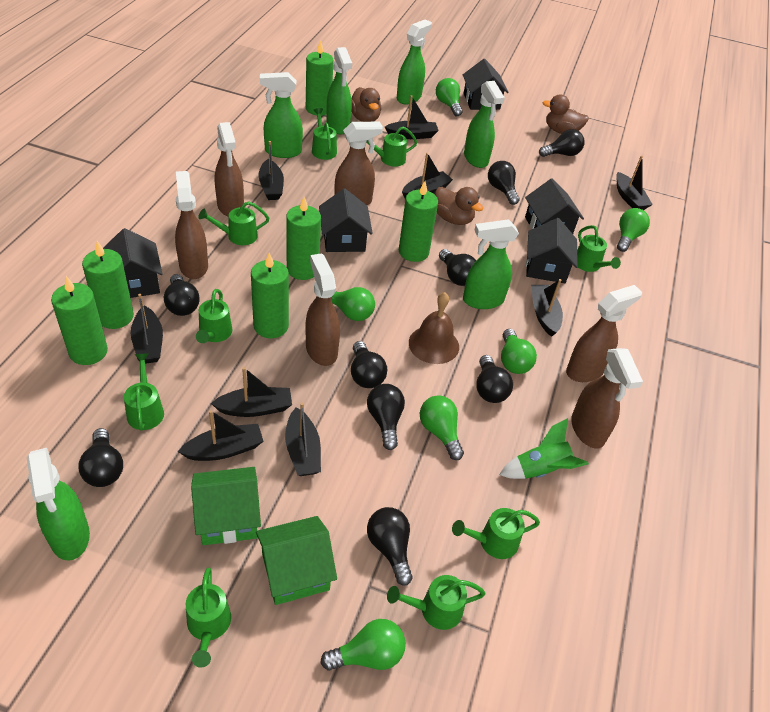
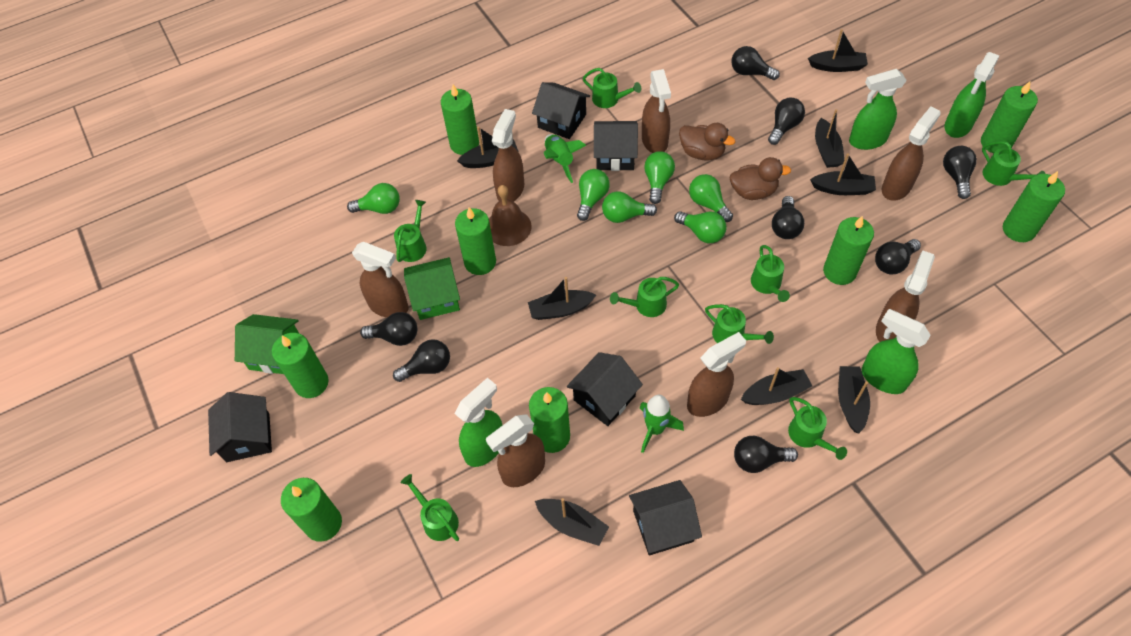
black boat: [131,294,163,364] [178,410,263,461] [211,367,292,417] [258,141,284,200] [285,402,321,476] [385,95,439,139] [402,153,453,199] [531,279,563,337] [616,155,653,210] = 9 -> [457,127,519,168] [528,277,596,320] [535,498,609,546] [741,367,812,405] [808,29,868,72] [810,153,876,195] [815,109,844,168] [838,366,870,433] = 8
black light bulb: [78,428,123,487] [164,274,200,316] [351,341,387,388] [367,384,405,450] [367,507,413,586] [439,249,476,286] [476,355,513,403] [488,161,520,205] [539,129,585,157] = 9 -> [360,312,417,346] [393,339,450,382] [731,46,780,80] [734,436,798,473] [768,98,805,145] [772,196,804,239] [875,239,921,274] [943,146,977,199] = 8
brown duck: [351,87,381,122] [435,187,483,225] [542,95,589,134] = 3 -> [679,123,735,161] [730,157,791,200] = 2
brown spray bottle: [175,171,208,279] [215,122,244,217] [305,253,340,366] [334,122,383,206] [566,285,642,382] [571,348,643,449] = 6 -> [352,242,409,318] [486,415,545,487] [492,109,524,202] [642,69,671,153] [687,332,746,417] [876,250,935,342] [882,107,941,201] = 7
green candle: [51,276,108,365] [82,241,134,329] [251,253,289,338] [286,197,321,280] [306,40,334,116] [399,181,438,262] = 6 -> [272,333,329,398] [281,478,342,542] [441,85,479,155] [455,207,496,275] [529,387,570,453] [823,216,874,285] [981,81,1038,153] [1003,171,1065,242] = 8
green rocket: [499,418,589,479] = 1 -> [544,134,586,183] [640,395,684,453] = 2
green spray bottle: [27,448,90,561] [260,72,303,158] [326,47,352,134] [397,20,432,104] [463,219,519,309] [464,81,505,168] = 6 -> [454,378,502,467] [849,69,907,150] [862,309,931,394] [945,52,999,138] = 4
green watering can: [124,353,164,431] [186,568,231,668] [196,289,232,343] [198,201,269,245] [312,108,337,160] [366,126,417,167] [387,575,486,630] [452,508,540,559] [577,225,621,272] = 9 -> [394,200,427,262] [401,474,459,541] [583,68,641,108] [610,277,679,317] [705,304,774,344] [751,245,790,302] [788,397,847,460] [982,141,1045,186] = 8

